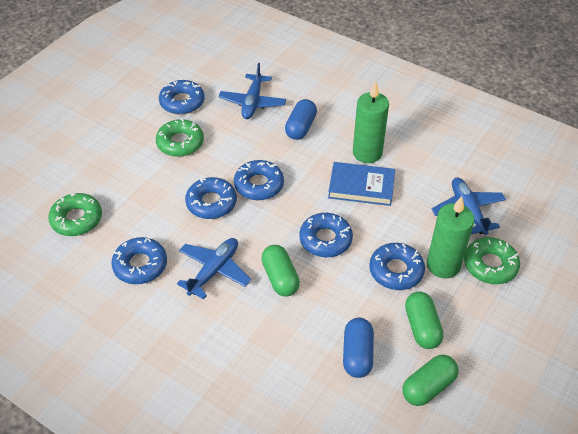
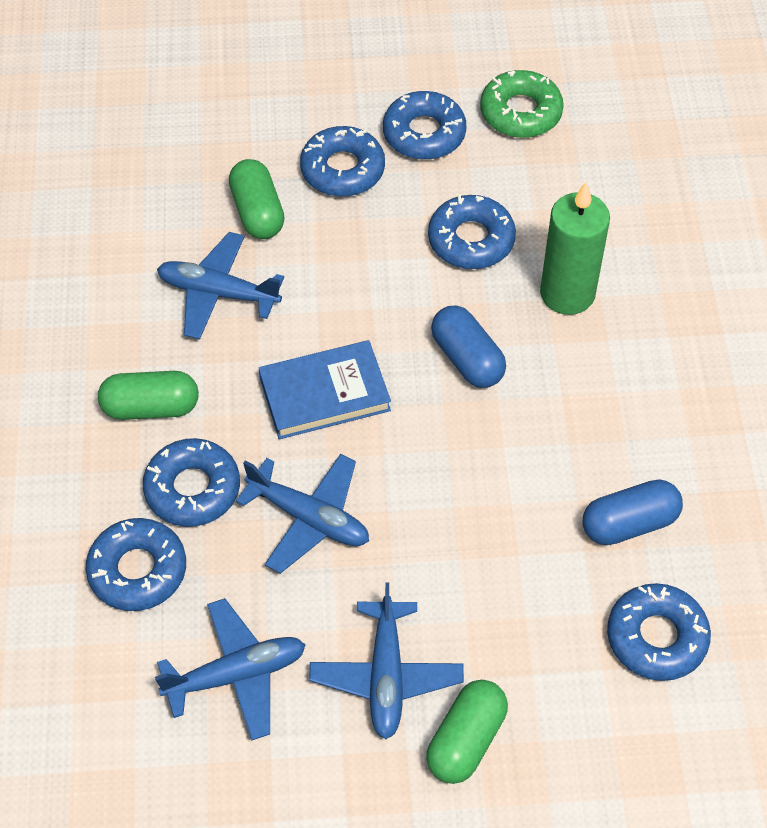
blue plane: [177,238,251,299] [219,63,286,119] [432,178,506,235] = 3 -> [155,598,306,741] [157,232,284,339] [236,454,369,574] [309,582,464,739] = 4
green candle: [353,81,389,163] [427,196,475,278] = 2 -> [540,181,610,315] = 1
green donut: [48,193,102,236] [156,119,204,157] [464,237,520,284] = 3 -> [480,70,564,138] = 1

